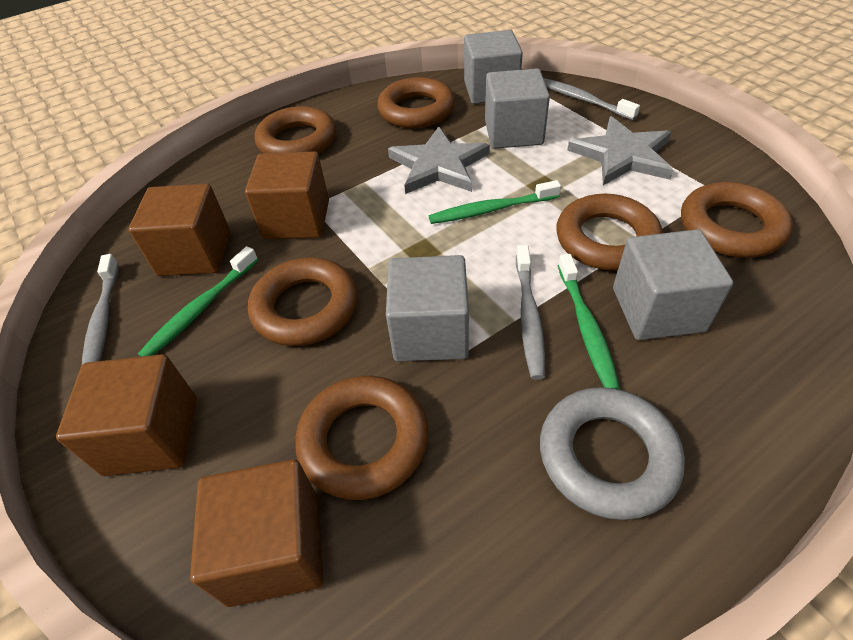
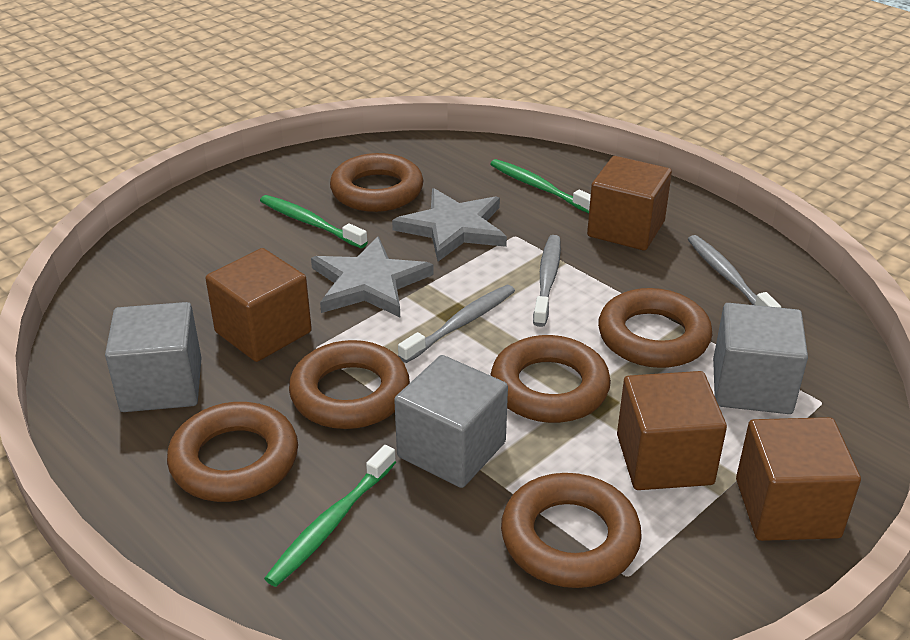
grey cube: [386,255,469,362] [464,30,523,104] [485,68,550,149] [613,229,733,340] = 4 -> [105,302,202,412] [394,355,508,488] [713,303,808,414] = 3
grey ring: [540,387,685,520] = 1 -> none = 0

